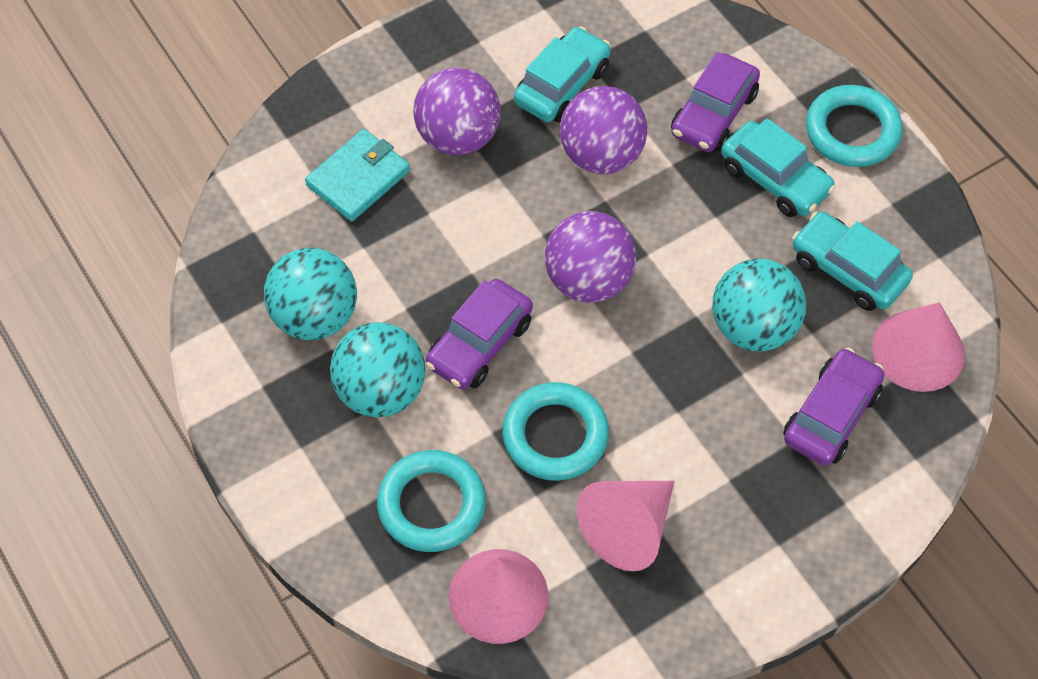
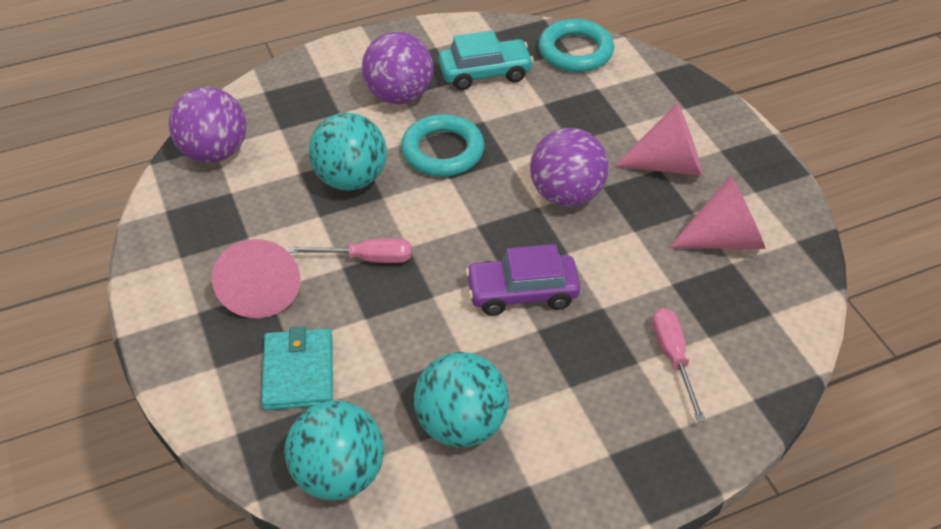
pink screwdriver: none = 0 -> [288,238,411,263] [652,308,706,422] = 2
purple car: [425,279,533,390] [671,52,760,152] [784,348,884,466] = 3 -> [465,244,581,316] = 1
turquoise car: [514,26,611,123] [721,118,836,217] [792,212,913,311] = 3 -> [438,30,534,90] = 1
turquoise ring: [377,450,486,552] [502,382,609,481] [806,85,903,167] = 3 -> [401,114,484,177] [538,19,614,72] = 2

